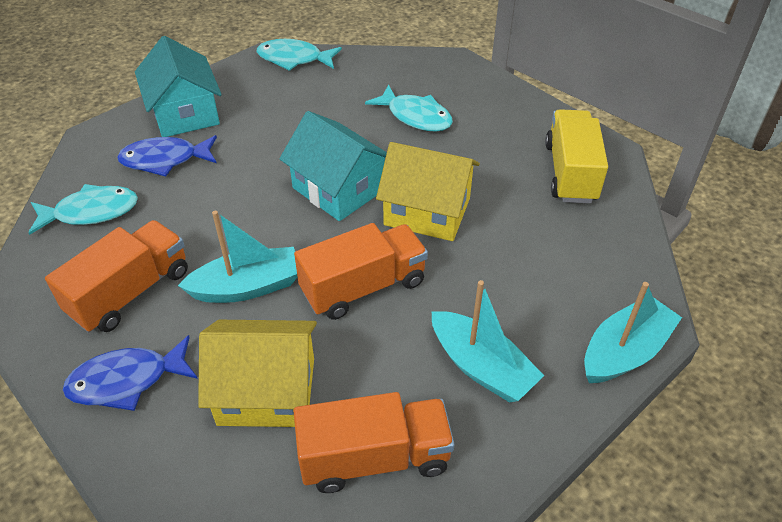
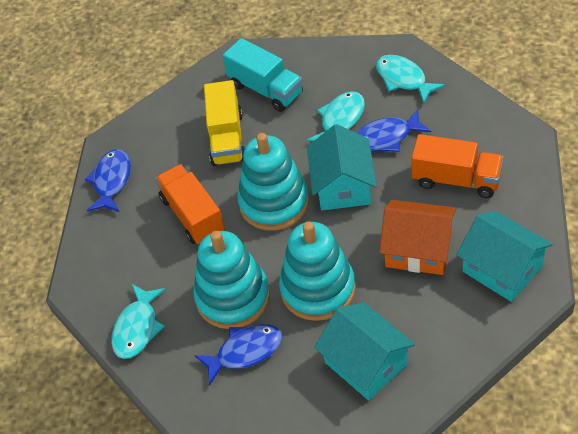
blue fish: [63,335,198,411] [117,135,217,177] = 2 -> [85,149,131,212] [194,324,283,386] [356,109,431,152] = 3
orange house: none = 0 -> [379,200,456,275] = 1
orange truck: [45,220,188,333] [293,392,455,493] [294,223,428,320] = 3 -> [155,164,225,244] [411,134,504,198] = 2
turquoise boat: [178,211,298,303] [432,280,544,403] [584,282,682,383] = 3 -> none = 0
turquoise house: [135,36,222,137] [279,111,387,221] = 2 -> [307,124,377,211] [314,303,415,401] [456,211,553,302] = 3
turquoise stacking toy: none = 0 -> [193,231,270,329] [237,133,309,231] [279,221,356,321] = 3
turquoise truck: none = 0 -> [223,38,303,112] = 1
yellow house: [198,320,317,427] [376,142,480,241] = 2 -> none = 0

